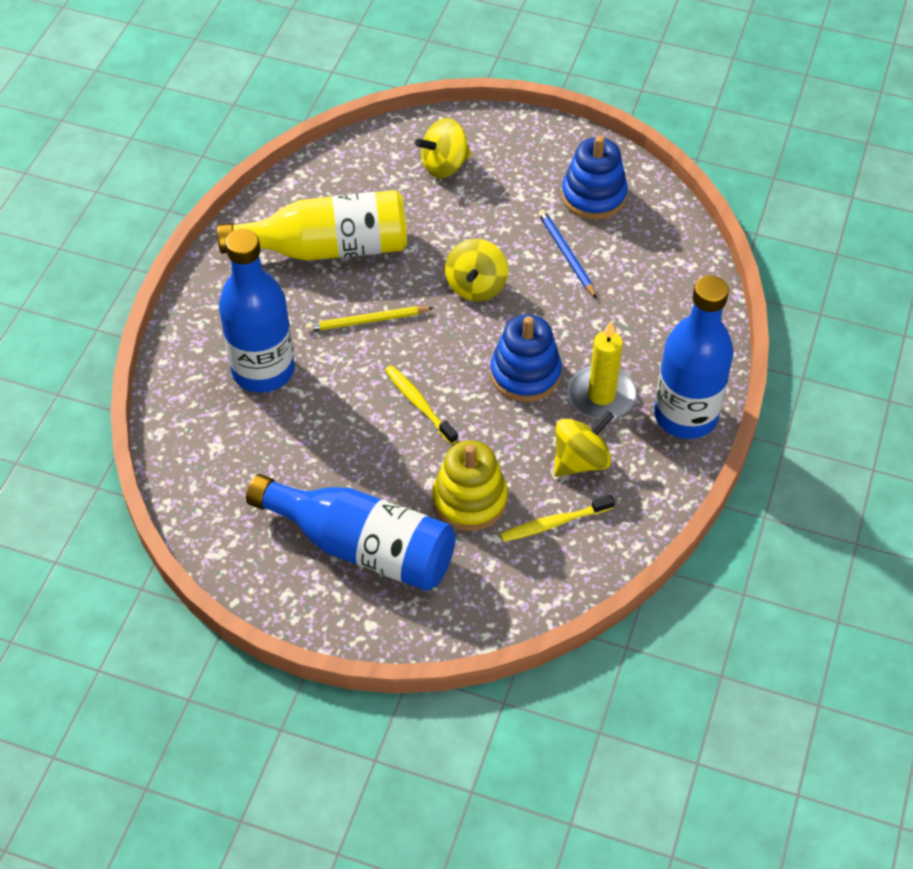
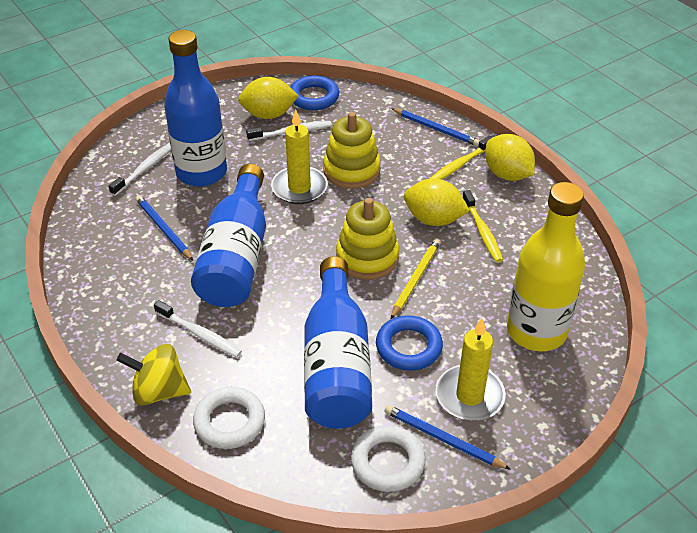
blue pencil: [538,209,597,299] = 1 -> [135,195,193,261] [385,405,511,470] [392,109,480,146] = 3
blue ring: none = 0 -> [290,75,339,110] [376,315,443,371] = 2
blue stacking toy: [490,314,562,402] [561,136,628,220] = 2 -> none = 0
white ring: none = 0 -> [193,387,265,449] [351,425,425,492] = 2
white toothbrush: none = 0 -> [109,143,171,196] [154,300,242,357] [246,121,332,141] = 3
yellow candle: [567,321,637,420] = 1 -> [271,110,328,204] [436,318,506,421] = 2
yellow lemon: none = 0 -> [238,77,299,119] [404,179,470,226] [485,134,535,181] = 3
yellow spinning top: [415,118,471,179] [445,239,508,302] [554,411,614,477] = 3 -> [117,344,191,406] = 1
yellow stacking toy: [432,440,508,531] = 1 -> [323,112,381,189] [336,198,399,279] = 2

